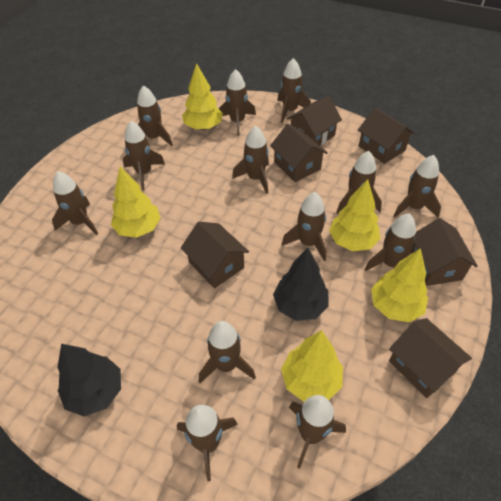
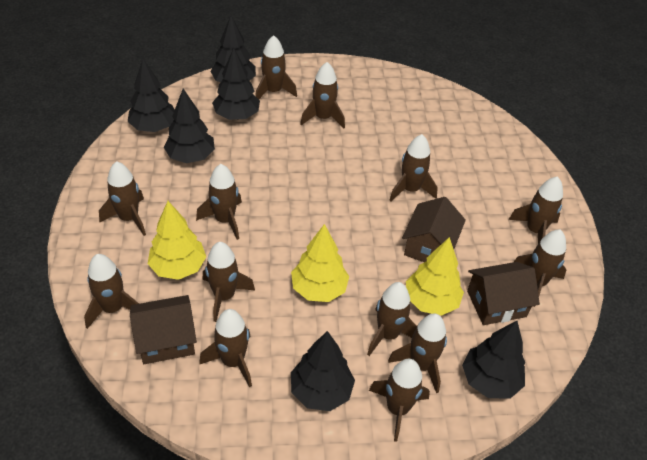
black tree: [57,344,121,417] [273,248,329,321] = 2 -> [128,59,174,132] [164,89,215,163] [210,15,256,82] [212,48,260,120] [291,331,355,411] [462,321,525,399] = 6
brown house: [181,221,249,288] [270,124,328,182] [287,96,342,145] [358,107,415,164] [389,318,472,398] [410,218,478,286] = 6 -> [130,295,197,364] [402,197,466,262] [467,262,540,325] = 3
yellow tree: [111,167,161,238] [182,63,223,130] [281,330,343,402] [329,179,380,251] [371,248,428,322] = 5 -> [148,201,206,280] [291,224,349,302] [406,237,464,316] = 3

